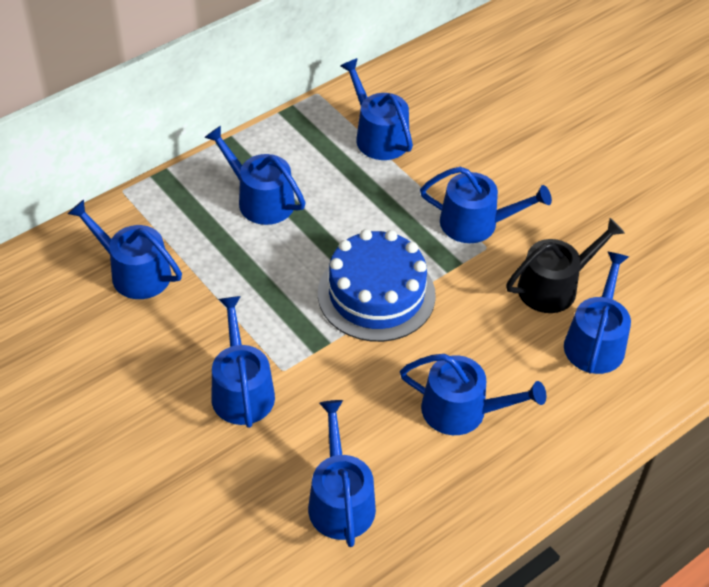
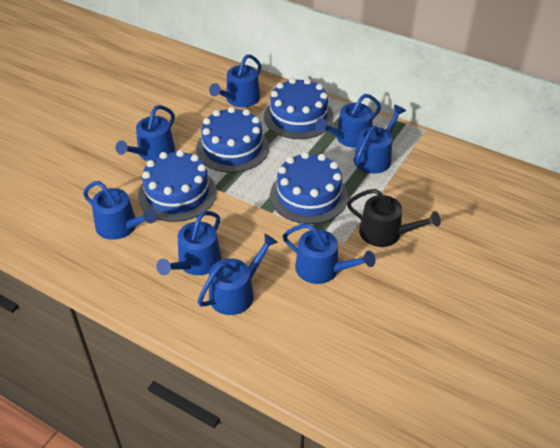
blue cake: [318,229,436,342] = 1 -> [138,150,217,222] [196,107,269,173] [264,78,334,139] [270,152,348,224] = 4

